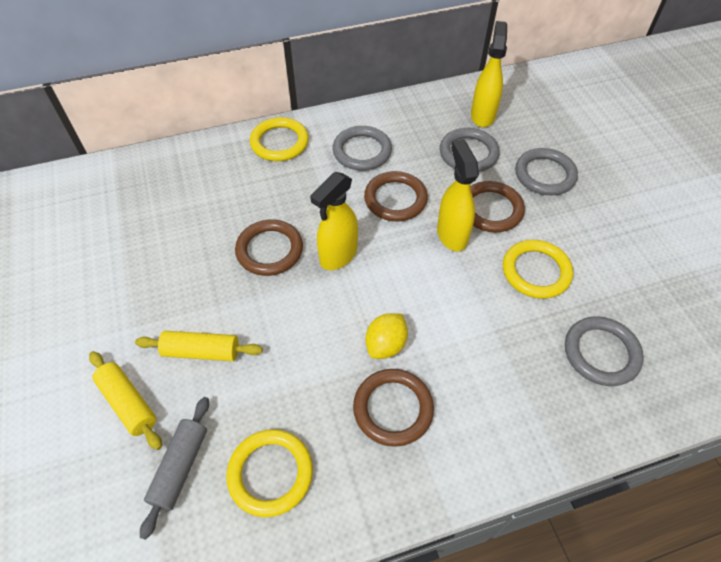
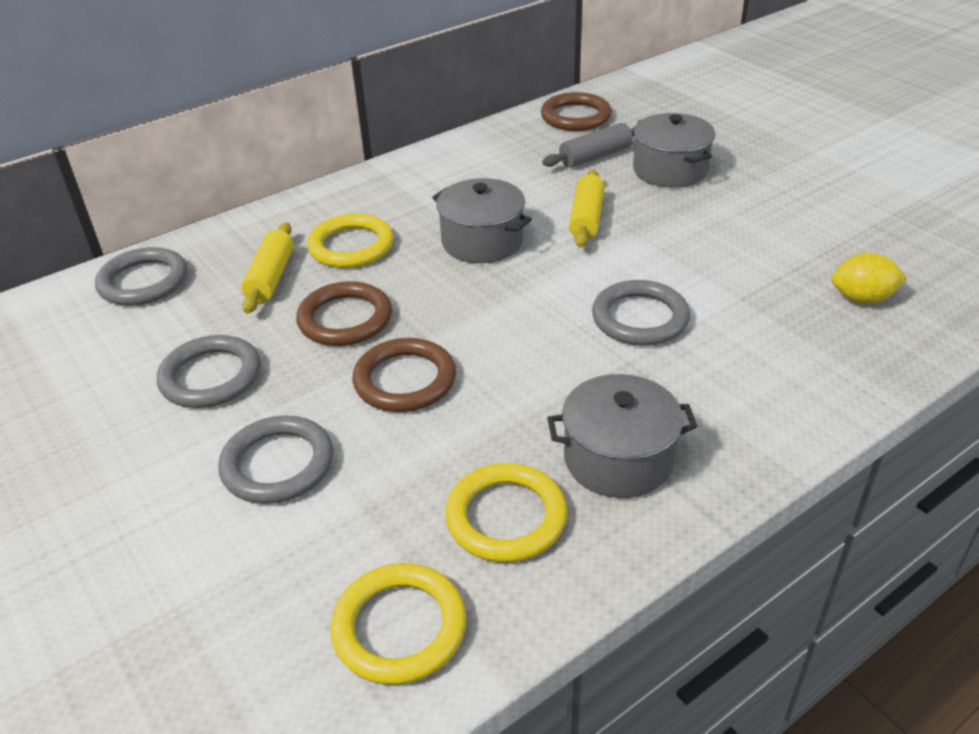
brown ring: [235,220,303,276] [353,369,434,447] [364,171,428,222] [470,181,525,232] = 4 -> [296,281,392,346] [352,338,456,412] [541,92,612,131] = 3
grey pot: none = 0 -> [432,178,532,263] [547,374,698,498] [633,113,715,188] = 3
yellow spray bottle: [310,172,358,270] [437,139,479,252] [471,21,507,127] = 3 -> none = 0

